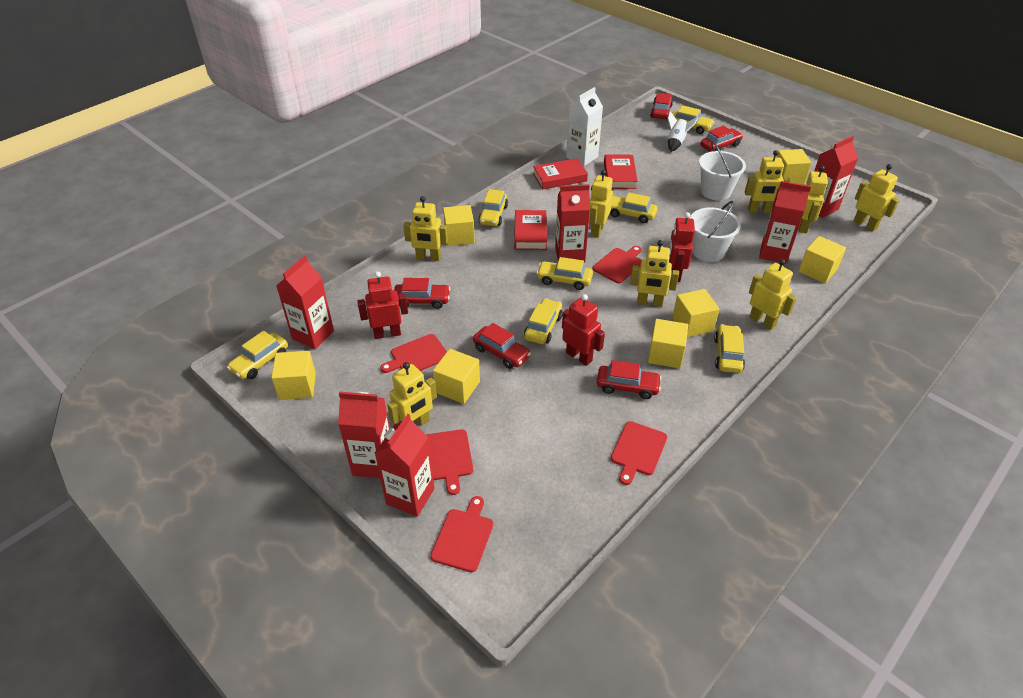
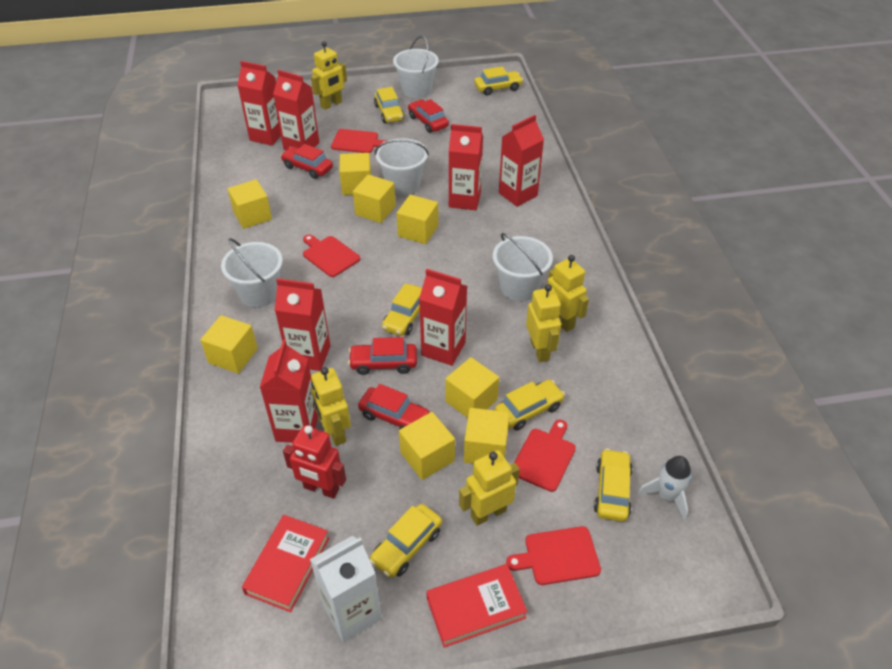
red book: [514,210,547,250] [533,158,588,190] [604,154,638,189] = 3 -> [242,515,329,612] [426,564,528,648] = 2
red car: [394,278,450,309] [473,323,531,369] [597,360,662,399] [650,93,673,120] [700,126,743,152] = 5 -> [281,144,333,179] [348,337,417,375] [358,384,430,429] [408,99,449,133] = 4
red carton: [276,255,334,349] [338,392,390,478] [375,414,435,517] [555,184,590,262] [759,181,811,264] [814,136,858,218] = 6 -> [237,61,281,146] [260,340,318,443] [273,70,319,150] [275,278,330,371] [419,269,467,366] [449,124,483,210] [499,115,544,207] = 7
red cutting board: [380,334,447,373] [427,429,473,495] [430,496,493,572] [592,246,642,283] [611,421,667,485] = 5 -> [303,234,360,277] [331,129,386,153] [506,526,601,585] [514,420,576,492] = 4
red robot: [357,271,408,339] [562,294,605,366] [669,212,695,282] = 3 -> [283,425,346,499] = 1
white bucket: [690,201,741,262] [699,141,746,201] = 2 -> [221,238,283,308] [375,138,429,195] [393,36,439,98] [493,233,553,301] = 4
yellow car: [227,331,288,379] [478,189,508,226] [524,298,563,344] [536,257,593,290] [610,192,657,223] [672,105,714,134] [714,324,745,373] = 7 -> [370,504,442,578] [374,87,405,123] [382,283,422,336] [474,66,523,95] [495,380,565,431] [594,449,633,522] = 6
yellow cube: [271,351,316,400] [433,349,480,404] [443,205,475,246] [648,319,688,369] [673,289,720,337] [776,149,812,184] [799,236,846,284] = 7 -> [200,315,258,374] [228,179,272,229] [339,153,371,195] [353,174,396,223] [397,195,438,244] [399,412,455,480] [445,357,499,418] [464,408,509,464] = 8
yellow robot: [387,362,437,425] [403,196,448,261] [589,170,613,238] [630,240,679,307] [745,150,790,213] [749,259,797,330] [798,166,828,233] [854,164,899,232] = 8 -> [311,41,347,110] [311,367,351,446] [459,450,520,526] [526,284,561,362] [547,255,589,332] = 5

